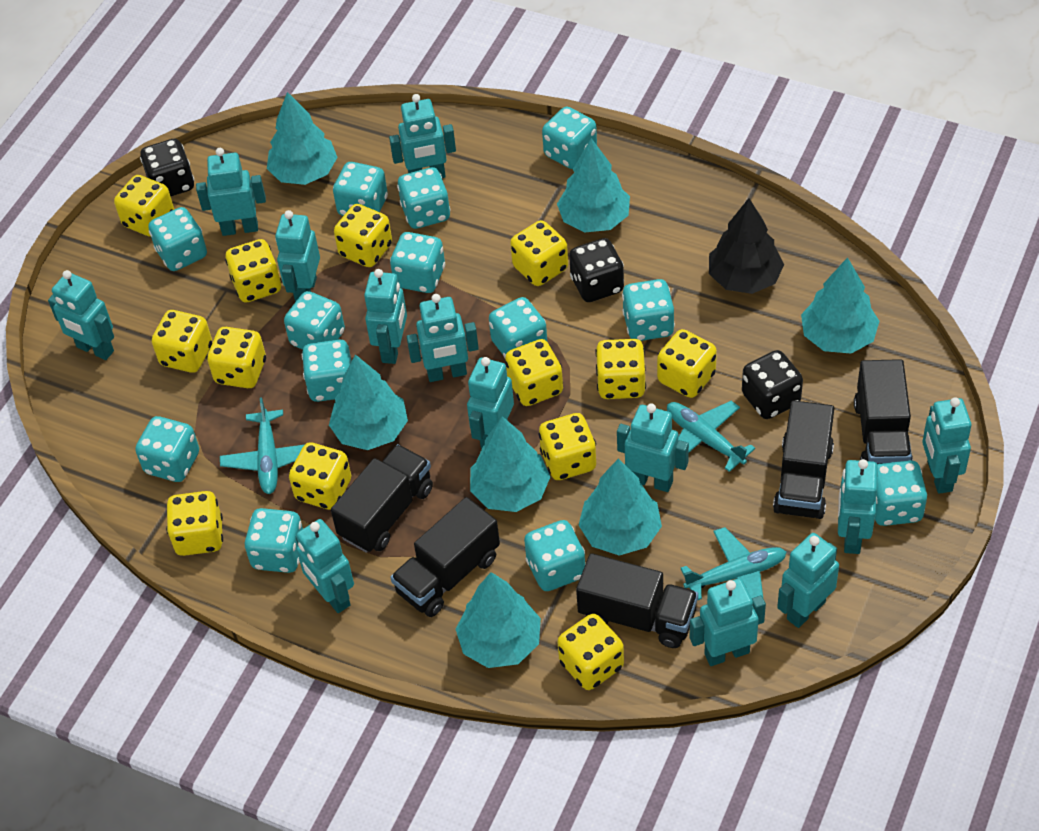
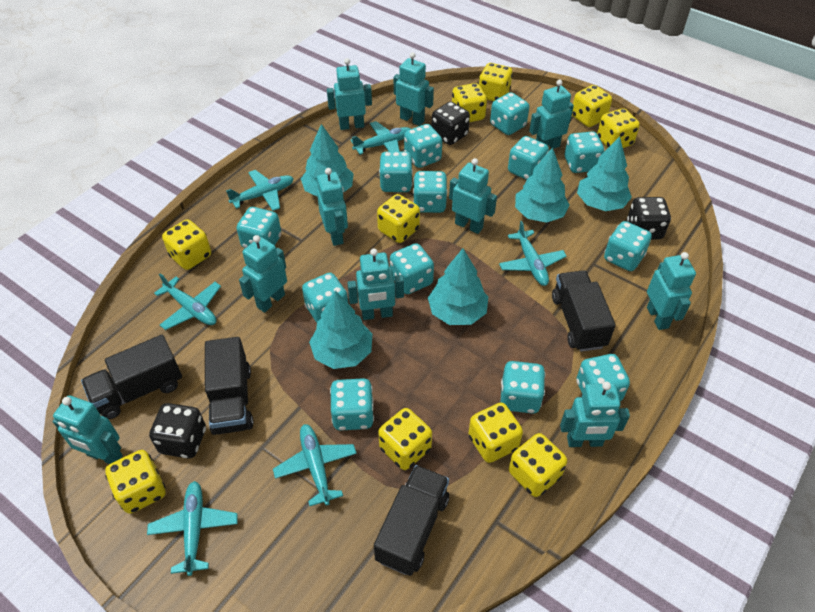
black tree: [709,198,784,294] = 1 -> none = 0
black truck: [331,444,433,553] [390,497,500,617] [576,553,698,648] [773,400,834,519] [854,359,913,464] = 5 -> [81,335,182,419] [205,337,254,435] [374,465,449,576] [552,270,616,352] = 4
turquoise plane: [220,397,304,494] [667,401,755,472] [681,527,786,600] = 3 -> [147,481,238,576] [154,273,221,330] [226,170,294,211] [273,424,357,506] [350,121,411,155] [499,221,566,286] = 6
turquoise robot: [48,270,114,360] [196,148,266,236] [275,210,320,302] [295,519,354,613] [364,269,407,364] [389,94,456,178] [407,294,479,382] [467,357,514,449] [617,403,689,492] [690,578,766,666] [777,533,839,628] [838,459,878,554] [922,397,971,494] = 13 -> [53,395,123,464] [239,235,287,313] [317,168,348,246] [327,58,372,130] [348,248,404,320] [393,52,434,126] [449,158,497,234] [529,80,574,149] [560,382,630,447] [647,252,696,330] = 10
turquoise tree: [267,92,338,185] [329,354,408,450] [456,572,541,668] [470,416,550,512] [557,138,630,232] [579,458,662,556] [801,257,879,354] = 7 -> [301,124,354,196] [309,290,372,369] [428,248,488,325] [515,147,569,223] [577,137,632,211] = 5
yellow dice: [114,175,174,237] [152,310,212,373] [166,491,223,556] [207,327,266,388] [225,239,282,303] [289,443,351,510] [334,204,392,267] [505,339,563,406] [510,220,568,286] [539,413,596,480] [557,614,624,690] [595,339,646,399] [657,329,717,398] = 13 -> [105,450,166,514] [162,219,211,270] [377,194,420,243] [378,408,432,470] [452,83,487,122] [468,403,523,463] [479,63,513,101] [509,433,567,497] [572,85,612,127] [597,108,640,148] = 10

